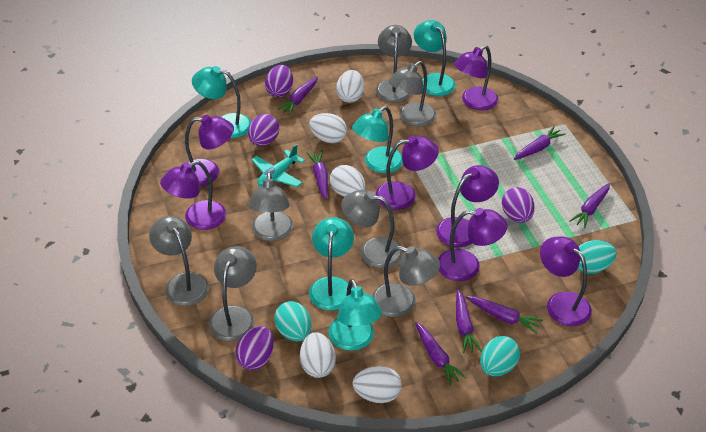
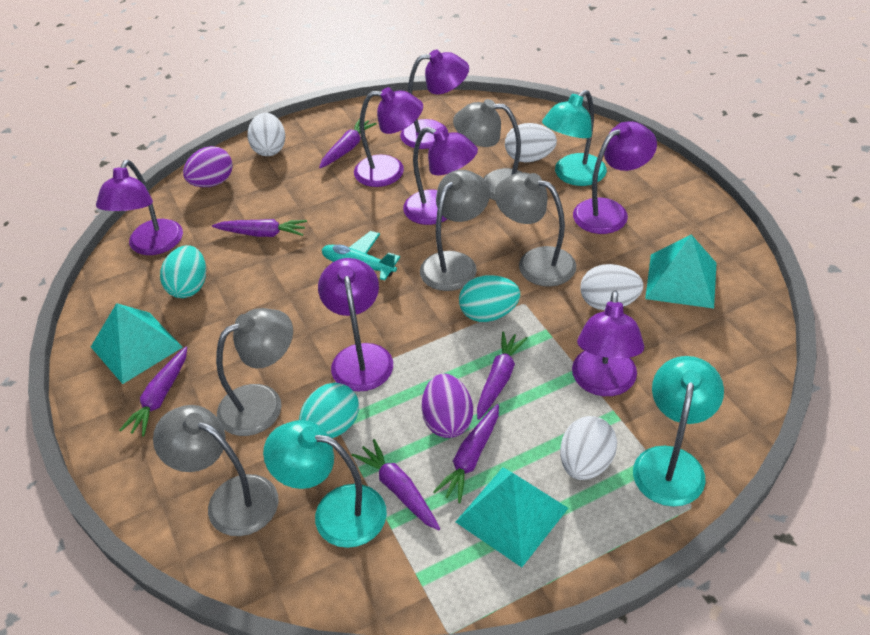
grey lamp: [149,216,209,306] [209,246,257,341] [249,172,293,241] [341,190,403,269] [372,246,440,317] [376,25,412,103] [389,61,436,127] = 7 -> [153,405,279,536] [216,308,293,436] [420,170,490,291] [453,99,521,200] [494,172,576,287] = 5
purple carrot: [277,76,318,115] [306,150,328,200] [415,322,467,386] [456,289,482,353] [466,296,543,333] [513,126,566,160] [570,183,610,228] = 7 -> [120,347,187,436] [212,219,307,237] [319,119,377,168] [351,439,440,530] [433,404,499,503] [477,331,528,420] = 6
purple egg: [235,326,274,370] [248,114,279,146] [265,65,293,97] [502,187,535,223] = 4 -> [183,146,233,187] [421,374,473,438] = 2
turquoise lamp: [192,66,251,138] [309,217,354,310] [328,279,382,351] [352,106,403,173] [414,20,456,96] = 5 -> [263,420,387,548] [542,90,607,186] [633,356,724,507] = 3
turquoise pyramid: none = 0 -> [91,303,183,384] [456,467,568,567] [645,235,717,309] = 3
white egg: [300,332,336,378] [309,113,347,143] [330,165,365,197] [336,70,364,103] [353,366,402,403] = 5 -> [248,113,285,156] [505,123,557,163] [560,416,617,480] [580,264,643,310] = 4

